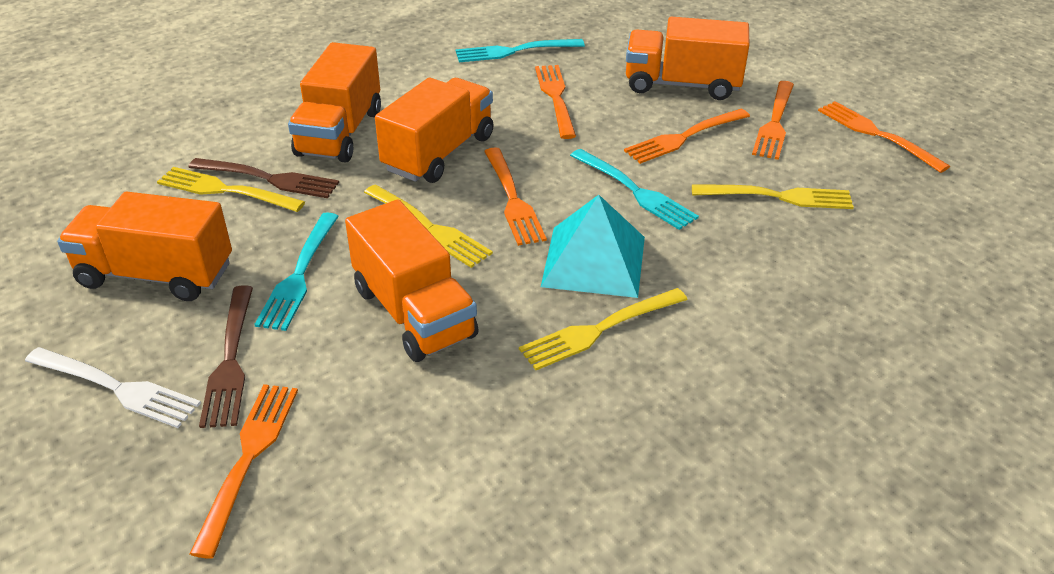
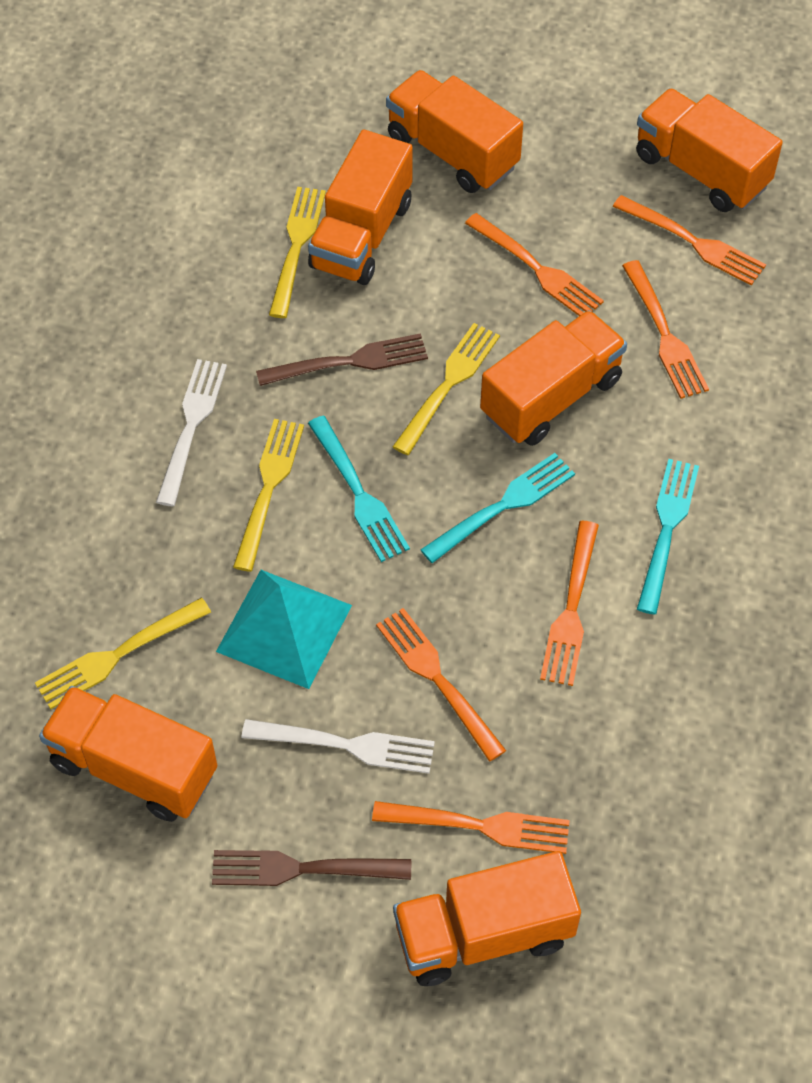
orange truck: [57,192,232,301] [288,42,381,162] [345,200,478,362] [375,77,494,183] [626,17,750,100] = 5 -> [39,686,217,822] [308,130,413,285] [386,70,523,193] [393,851,581,986] [480,310,627,446] [636,88,783,212] = 6
white fork: [25,347,201,428] = 1 -> [156,359,227,506] [242,719,435,774] = 2

